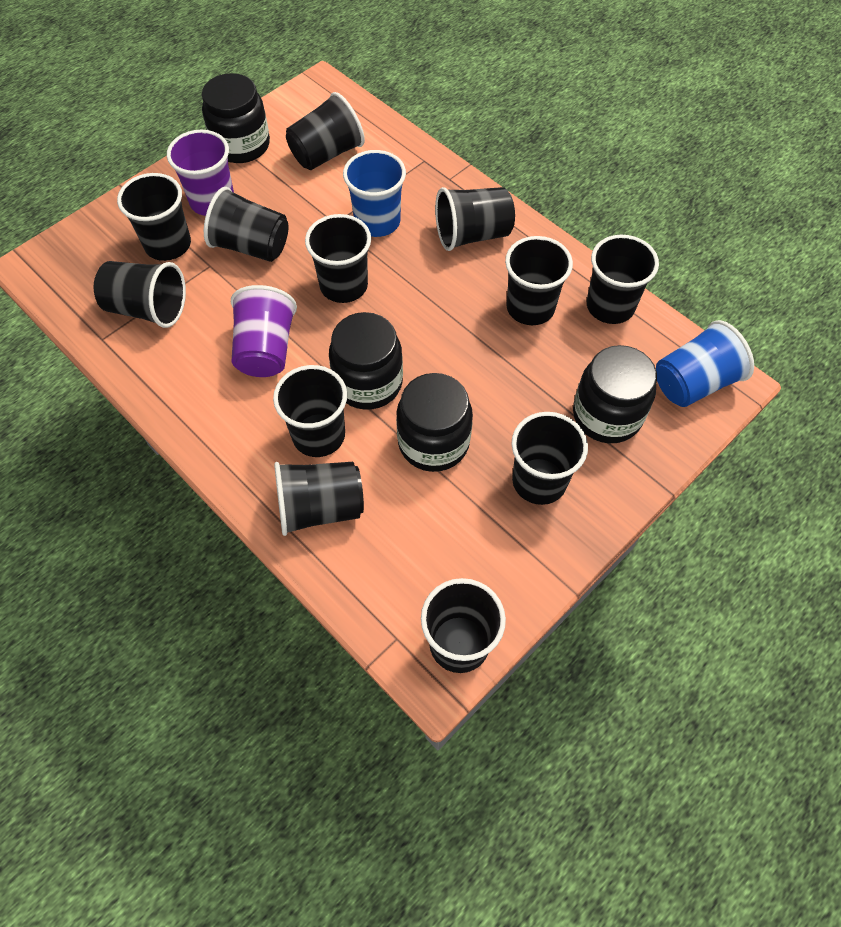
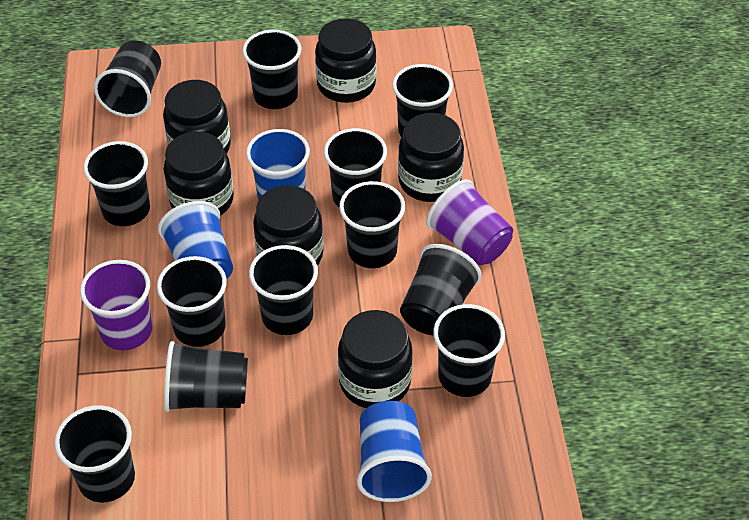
black jar: [202,73,270,163] [329,312,403,410] [396,373,473,472] [573,345,657,443] = 4 -> [163,80,231,154] [164,132,234,216] [253,185,324,266] [315,18,376,103] [338,310,413,408] [398,113,464,202] = 6
blue cup: [343,150,406,237] [656,320,754,407] = 2 -> [158,201,233,278] [246,129,310,201] [357,401,432,502] = 3

